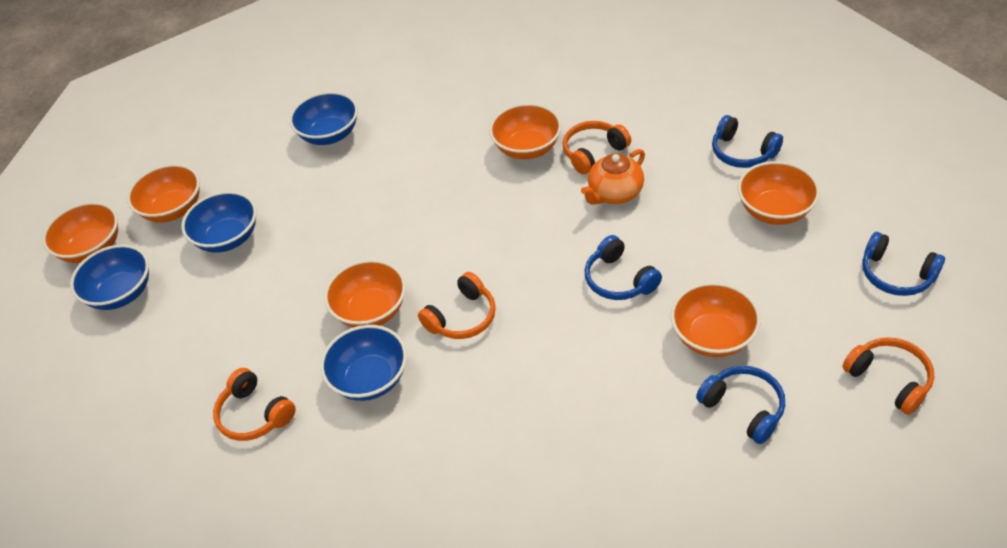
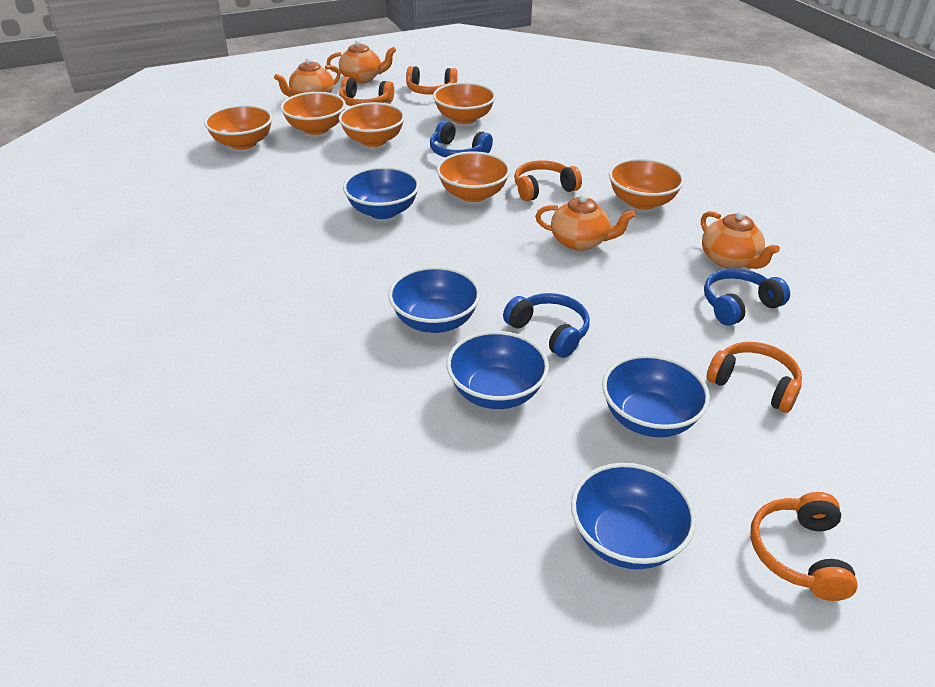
blue bowl: [70,244,149,310] [181,191,257,253] [289,92,358,145] [320,325,407,401] = 4 -> [343,166,420,219] [388,266,480,333] [446,331,549,409] [571,463,696,569] [602,354,710,437] = 5
blue headphones: [585,235,662,300] [696,366,785,444] [712,115,783,168] [862,232,945,296] = 4 -> [430,120,493,157] [503,293,590,358] [704,268,790,326] = 3
orange headphones: [213,368,296,441] [418,272,496,339] [563,121,631,174] [842,337,934,415] = 4 -> [339,77,394,106] [406,66,458,94] [514,160,582,201] [707,342,802,413] [750,492,858,601] = 5
orange teapot: [581,149,645,205] = 1 -> [274,58,341,97] [326,40,396,83] [535,194,635,251] [701,211,780,269] = 4

